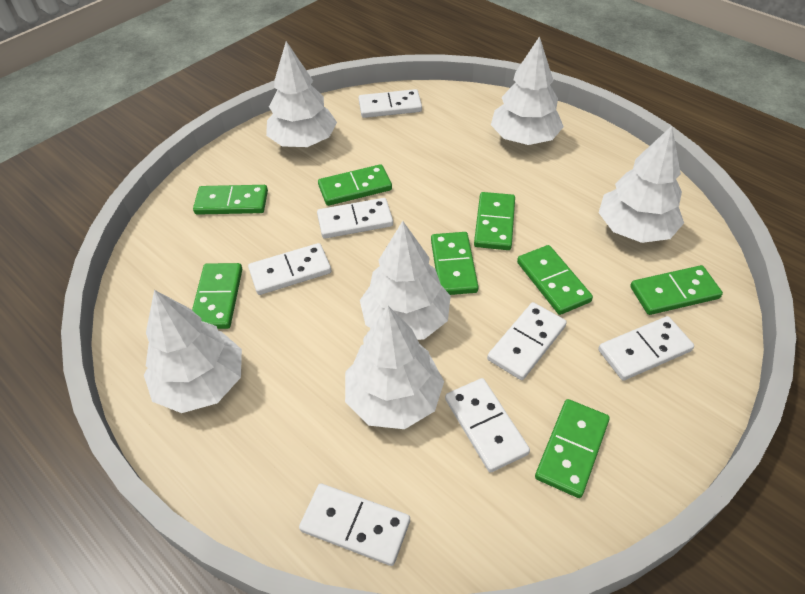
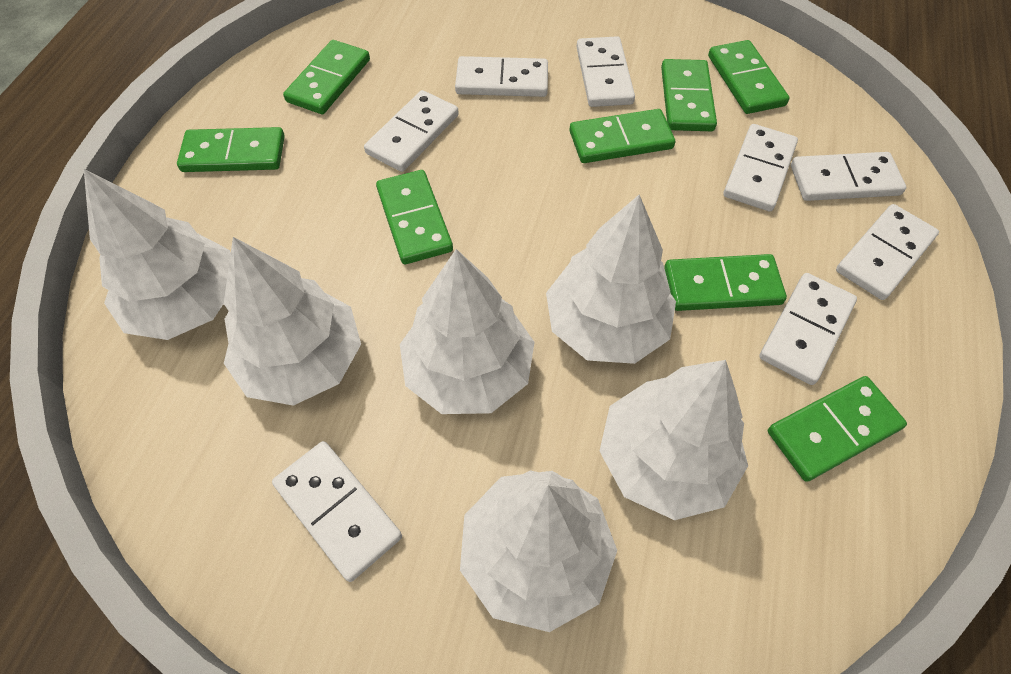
white domino: [248,243,331,295] [299,483,410,566] [317,198,393,239] [359,89,422,118] [445,378,530,473] [487,302,567,380] [598,316,694,381] = 7 -> [272,441,402,582] [364,90,459,172] [455,56,548,97] [576,36,635,107] [723,124,798,211] [759,273,857,385] [791,152,906,201] [836,204,939,300] = 8

